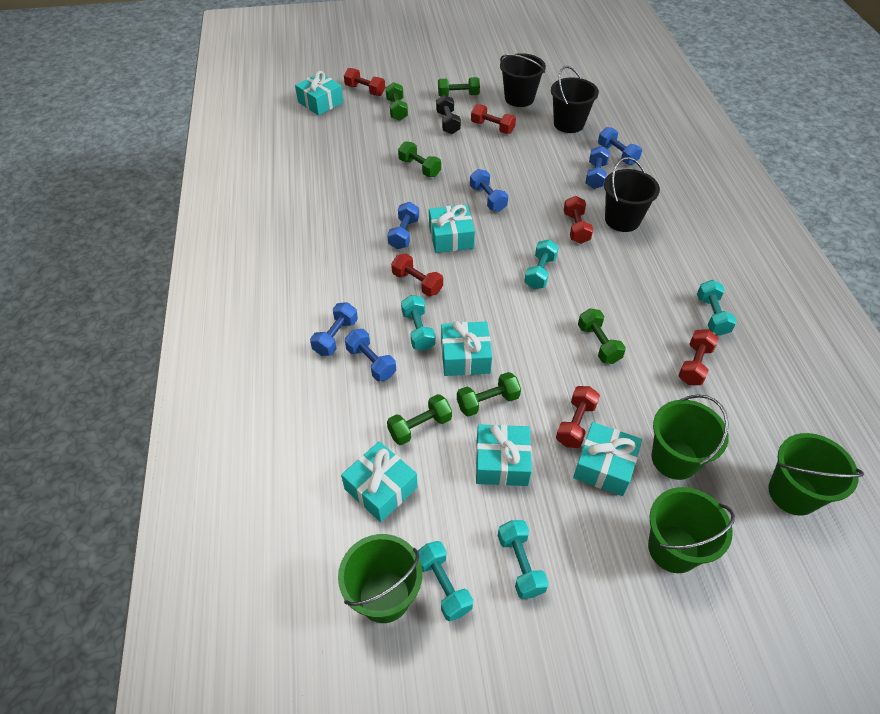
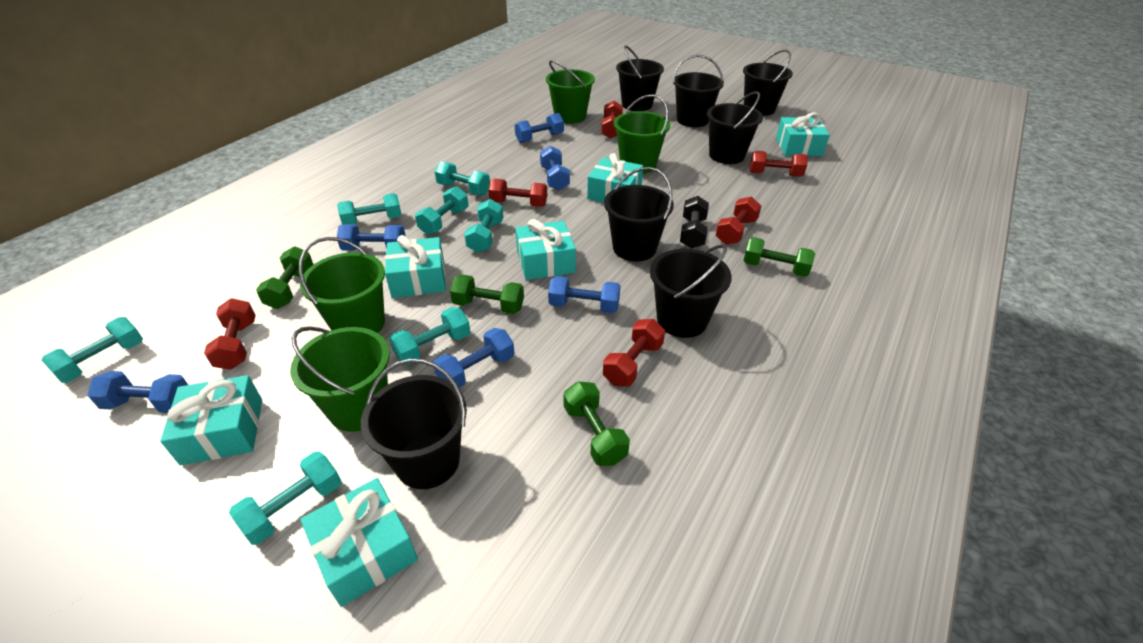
black bucket: [500,53,546,107] [551,66,599,133] [604,157,660,232] = 3 -> [361,359,467,489] [604,167,674,261] [616,46,664,111] [650,245,732,338] [673,55,724,127] [707,91,763,164] [743,49,793,116] = 7
green dumbbell: [386,82,408,121] [387,394,452,445] [398,141,441,177] [438,77,480,97] [457,372,521,417] [578,308,626,364] = 6 -> [256,247,314,309] [450,274,524,314] [563,381,630,466] [743,237,815,277] = 4
turquoise dumbbell: [401,295,435,351] [418,541,473,621] [498,520,549,599] [524,240,559,289] [697,280,737,336] = 5 -> [41,317,143,383] [229,452,341,545] [337,193,402,225] [389,307,470,365] [415,186,469,235] [434,161,490,195] [464,199,504,253] = 7

